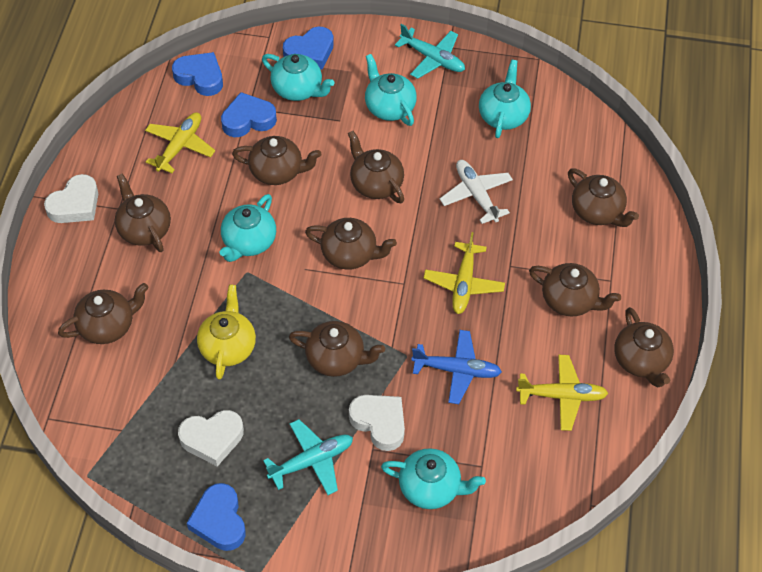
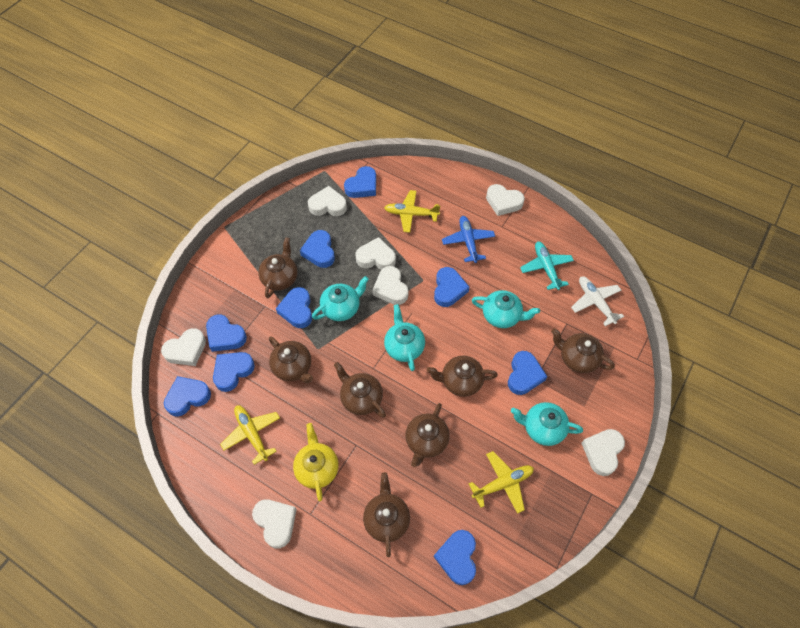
blue heart: [172,52,223,96] [187,483,246,551] [221,92,277,137] [283,27,334,69] = 4 -> [164,376,211,417] [206,314,247,352] [213,352,255,392] [276,287,312,328] [300,230,335,268] [344,166,376,198] [434,267,469,307] [434,530,476,585] [508,351,547,395] = 9
brown teapot: [58,283,148,344] [115,173,171,252] [232,136,321,185] [289,321,385,377] [305,218,397,270] [348,131,404,203] [529,263,621,316] [568,168,639,227] [614,307,674,387] = 9 -> [258,237,298,298] [269,336,313,383] [334,362,386,418] [363,472,410,557] [405,403,450,467] [427,356,498,397] [551,328,615,373] = 7
turquoise plane: [263,419,353,495] [395,24,465,79] = 2 -> [520,242,574,290] = 1
turquoise teapot: [219,194,276,262] [262,54,335,101] [365,54,417,126] [381,448,486,509] [479,60,531,138] = 5 -> [312,276,369,321] [384,304,425,371] [472,290,540,328] [511,402,583,446] = 4
white heart: [44,174,98,223] [178,410,244,466] [349,395,405,451] = 3 -> [161,328,206,366] [252,499,297,549] [308,186,347,216] [356,237,396,270] [372,266,408,305] [486,184,525,216] [581,429,625,476] = 7

